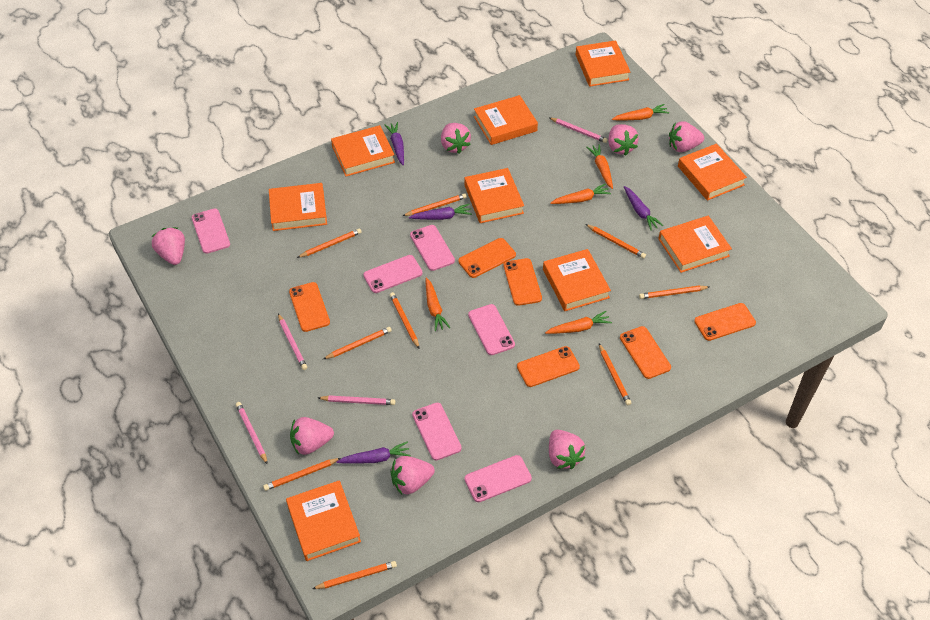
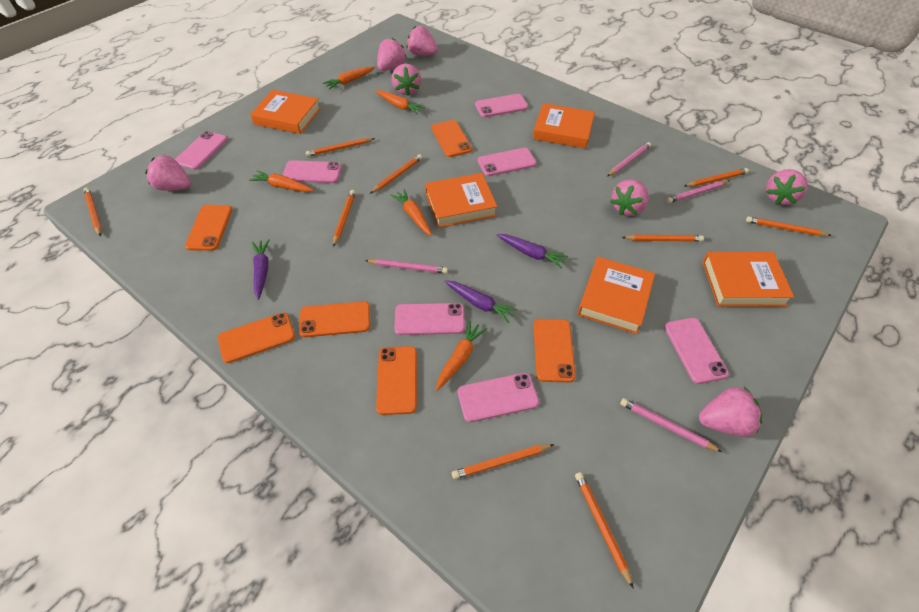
orange book: [269,183,327,231] [286,480,361,561] [331,125,395,176] [464,168,524,223] [474,95,538,145] [543,249,611,311] [576,40,630,87] [658,216,732,273] [678,144,747,201] = 9 -> [250,90,321,134] [425,173,497,228] [533,103,595,149] [577,257,655,334] [702,252,794,307] = 5
pink phone: [192,208,230,254] [363,255,423,293] [410,225,455,271] [412,403,462,460] [464,455,532,502] [468,304,515,355] = 6 -> [175,131,228,170] [283,160,342,183] [394,303,465,335] [458,373,539,422] [475,94,528,117] [478,148,536,176] [664,318,729,384] = 7
purple carrot: [336,441,411,464] [384,122,404,165] [409,204,472,220] [624,186,663,231] = 4 -> [252,239,270,300] [444,280,518,323] [497,234,568,268] = 3

